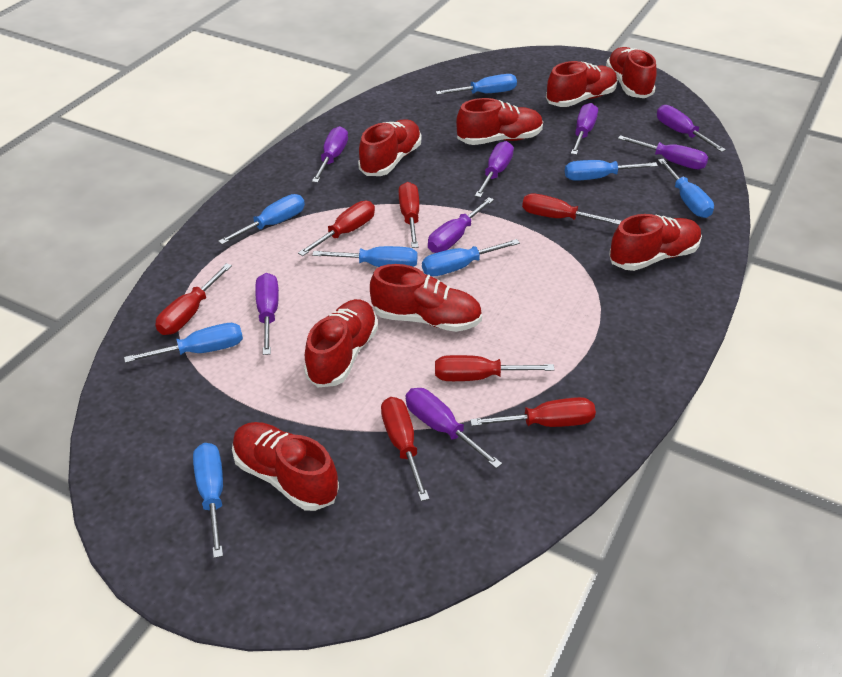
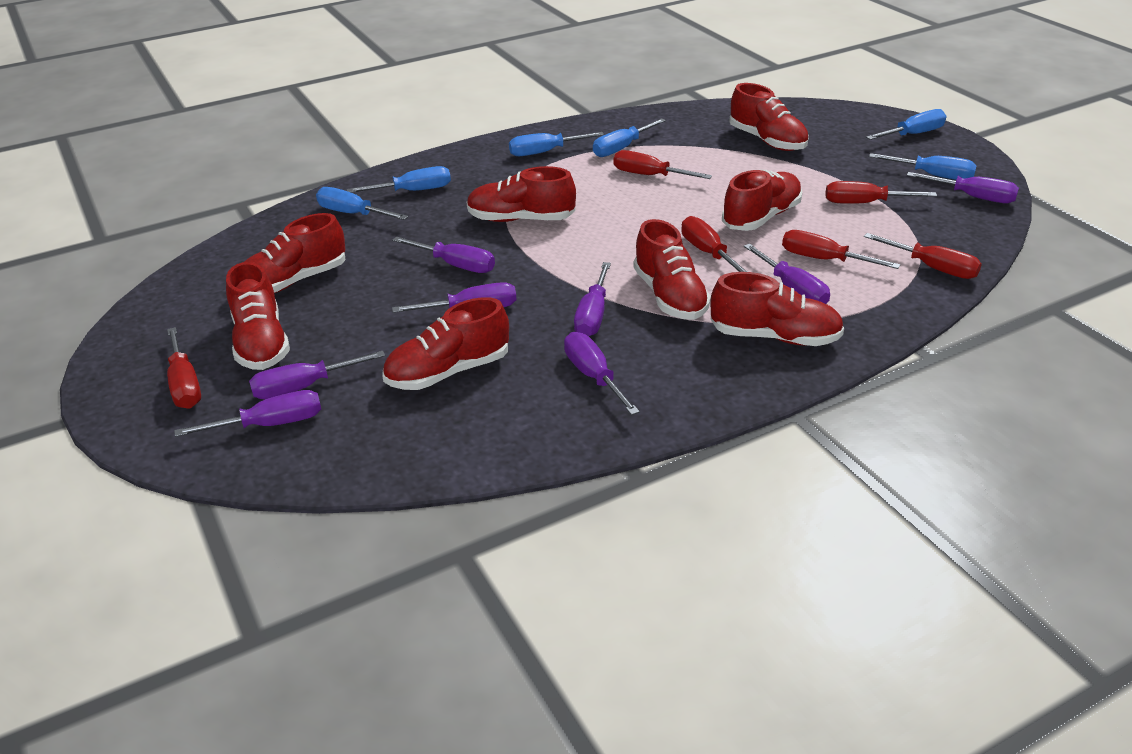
blue screwdriver: [124,323,243,363] [193,443,223,558] [218,194,305,245] [312,246,417,267] [422,239,520,276] [436,74,517,95] [565,160,658,181] [658,159,714,218] = 8 -> [316,187,408,220] [346,166,451,193] [509,132,604,156] [593,118,666,157] [866,109,946,140] [869,153,977,180] = 6
red screwdriver: [156,263,232,335] [298,201,375,256] [381,397,429,501] [399,182,419,248] [435,355,555,381] [470,397,596,427] [522,193,621,225] = 7 -> [167,327,201,409] [613,150,712,179] [681,216,748,272] [782,230,900,269] [826,181,937,204] [864,233,982,279] = 6

